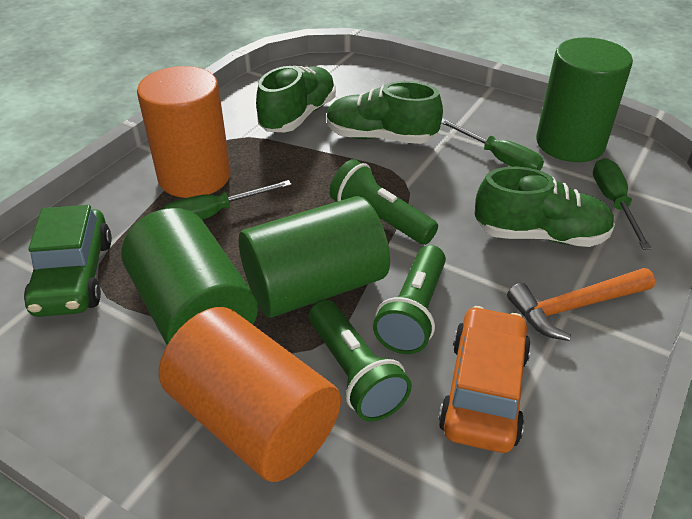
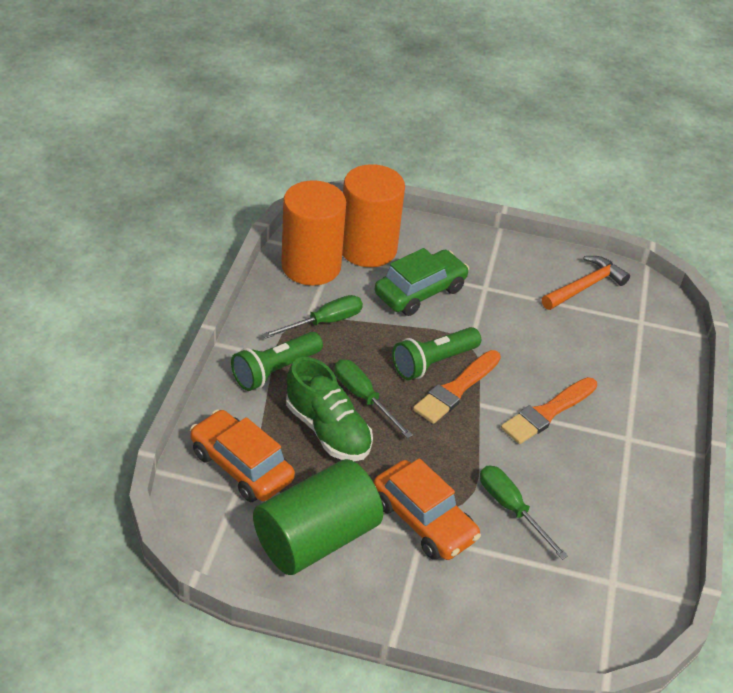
green cylinder: [122,208,258,345] [239,196,390,318] [536,38,633,162] = 3 -> [253,459,383,575] = 1
green flashlight: [309,300,412,421] [329,159,438,245] [373,245,446,354] = 3 -> [231,332,323,391] [392,327,481,380] = 2
green shoe: [256,66,336,132] [326,81,443,144] [475,167,615,247] = 3 -> [286,357,373,461] = 1
orange brush: none = 0 -> [413,350,501,424] [501,377,597,444] = 2
orange car: [438,306,531,453] = 1 -> [190,410,295,502] [373,458,481,560] = 2

